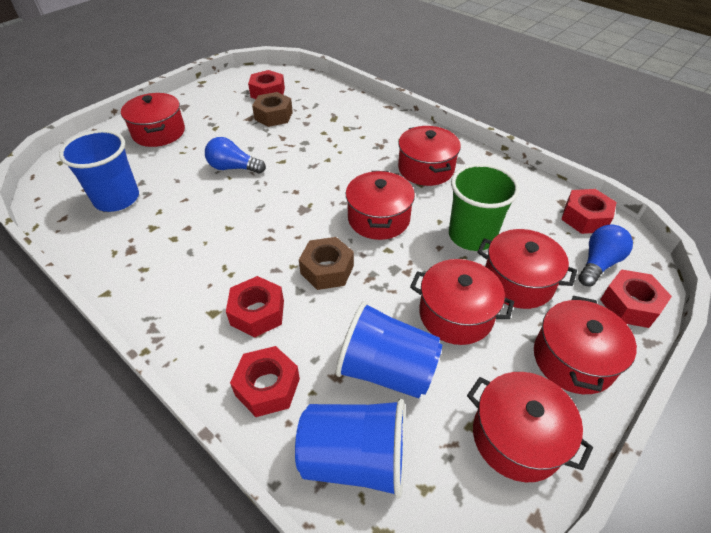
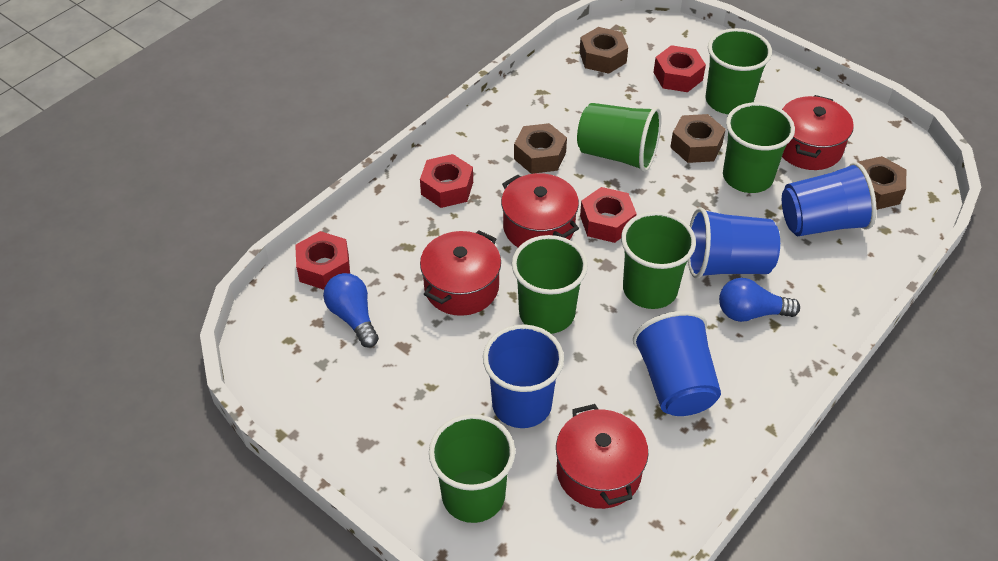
blue cup: [59,130,139,212] [295,399,405,499] [336,301,442,398] = 3 -> [483,324,564,428] [633,311,721,416] [688,207,780,279] [782,162,876,236] = 4
brown nut: [252,92,293,127] [299,237,354,290] = 2 -> [514,123,567,174] [579,27,628,74] [670,114,726,163] [858,156,906,210] = 4
green cup: [449,164,519,251] = 1 -> [429,414,515,523] [512,235,588,334] [577,103,661,172] [621,212,696,309] [705,28,772,114] [723,102,795,193] = 6
red nut: [226,276,284,338] [230,346,300,417] [248,70,285,99] [561,189,616,234] [600,269,672,328] = 5 -> [295,231,350,290] [420,154,473,208] [580,187,637,243] [653,45,706,92] = 4
red pot: [121,93,185,147] [346,171,415,240] [398,126,461,186] [410,259,514,345] [467,372,593,482] [477,229,577,309] [534,296,637,394] = 7 -> [420,230,501,316] [501,173,579,247] [556,404,648,509] [782,95,854,170] = 4

